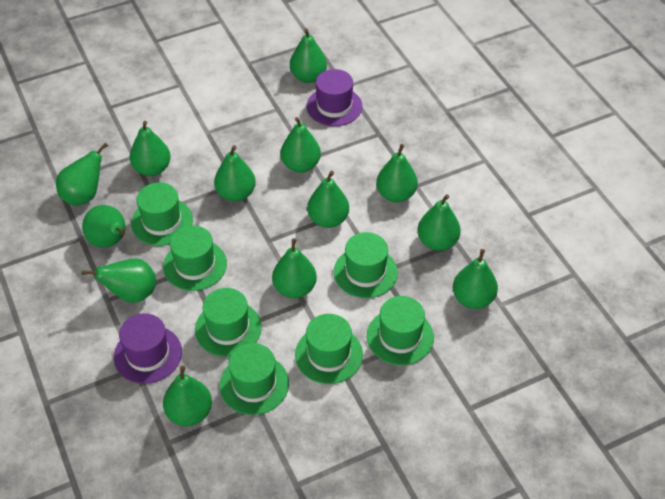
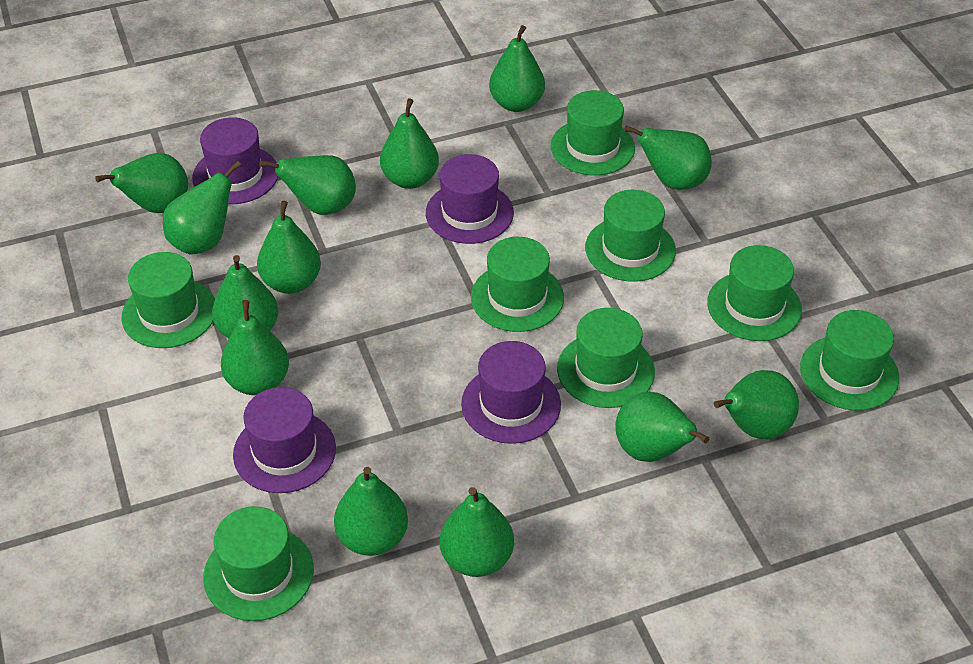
green hat: [131,182,193,246] [163,225,227,291] [195,288,262,357] [220,343,289,415] [295,314,363,384] [334,232,398,298] [367,296,434,365] = 7 -> [121,252,215,348] [203,506,314,621] [471,237,564,332] [551,90,635,175] [557,308,655,408] [585,190,676,282] [707,245,802,341] [800,310,899,410] = 8
purple hat: [114,313,182,384] [307,69,362,126] = 2 -> [192,117,278,204] [233,387,336,493] [426,154,514,244] [461,341,561,444] = 4

